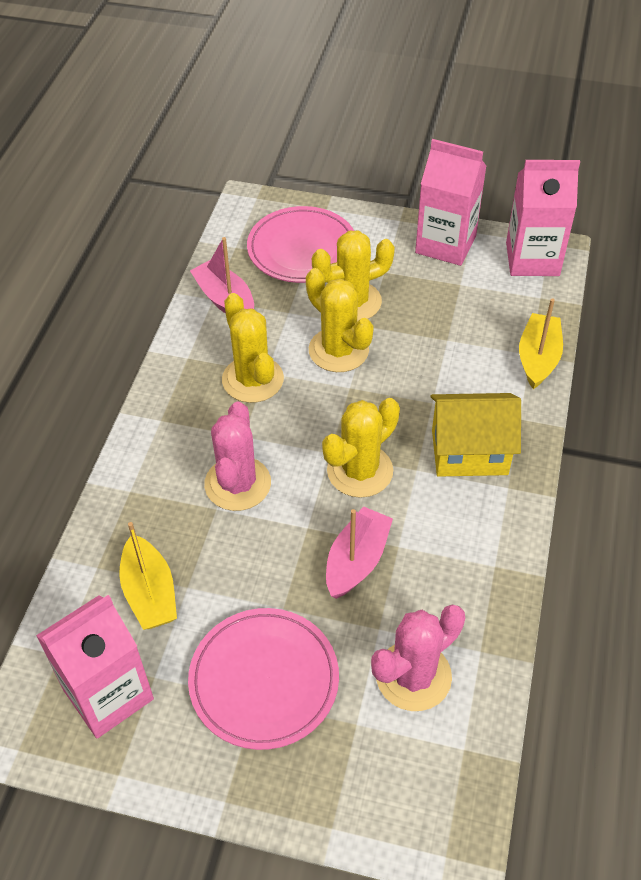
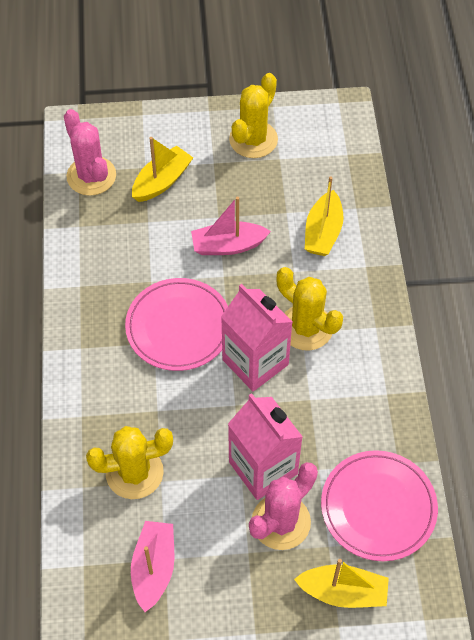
pink carton: [36,595,154,738] [415,139,486,266] [506,160,580,276] = 3 -> [221,284,292,391] [228,393,303,500] = 2
yellow boat: [119,522,177,630] [519,298,563,389] = 2 -> [132,137,193,202] [294,559,389,608] [305,176,344,256] = 3
yellow cactus: [222,293,284,403] [306,268,374,372] [312,230,395,321] [322,398,400,498] = 4 -> [86,426,173,499] [229,73,278,158] [276,267,343,351] = 3
yellow house: [430,393,521,477] = 1 -> none = 0

